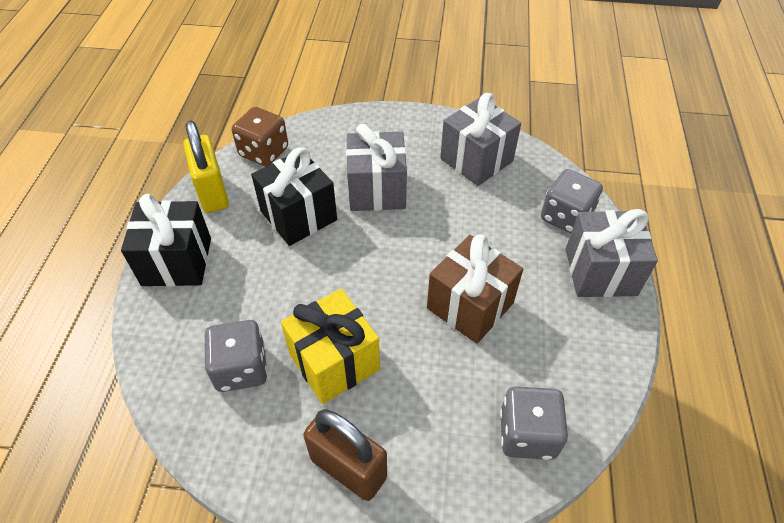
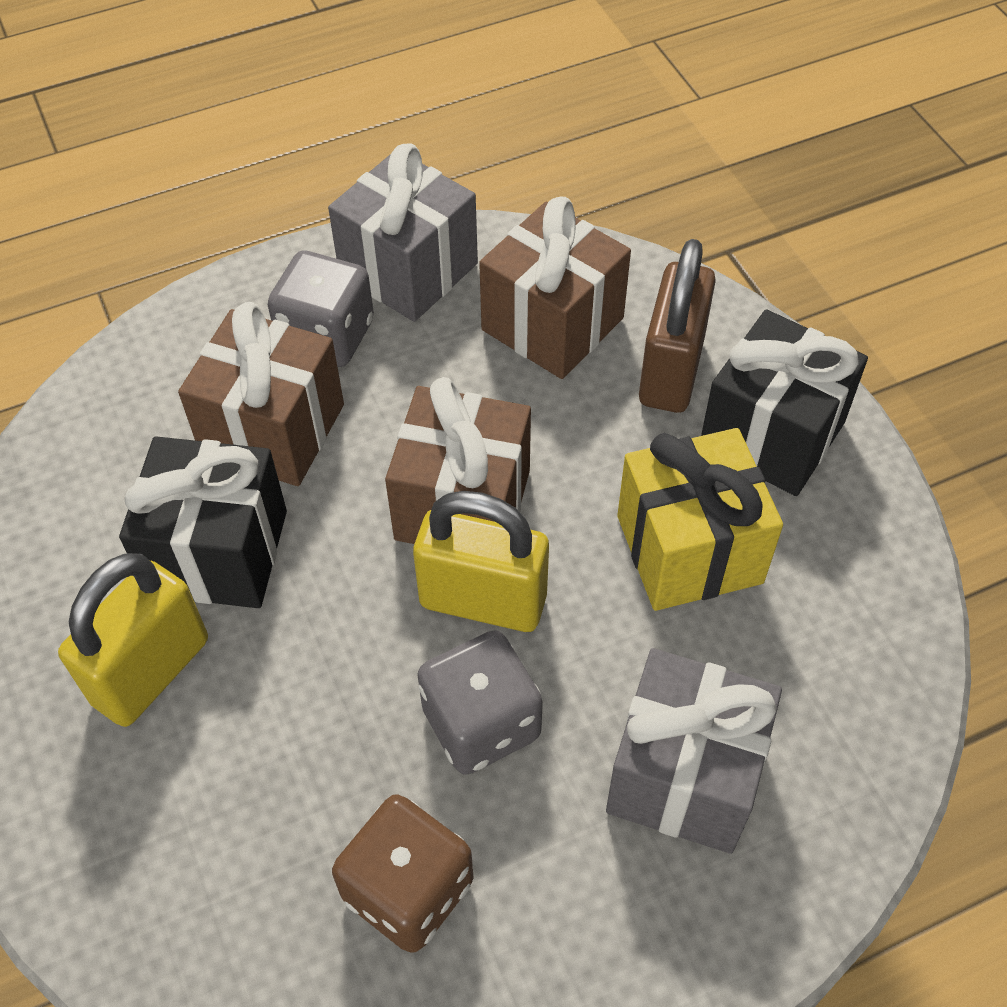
brown gift: [427,234,523,344] = 1 -> [178,302,344,486] [385,377,531,544] [479,197,631,379] = 3
grey dice: [204,320,267,392] [500,386,568,460] [541,169,603,234] = 3 -> [268,250,374,367] [417,630,543,775] = 2
grey gift: [346,124,407,211] [440,93,521,186] [566,209,658,297] = 3 -> [328,144,478,322] [606,648,782,854] = 2
yellow padlock: [183,120,229,213] = 1 -> [58,553,208,727] [413,491,549,632] = 2

